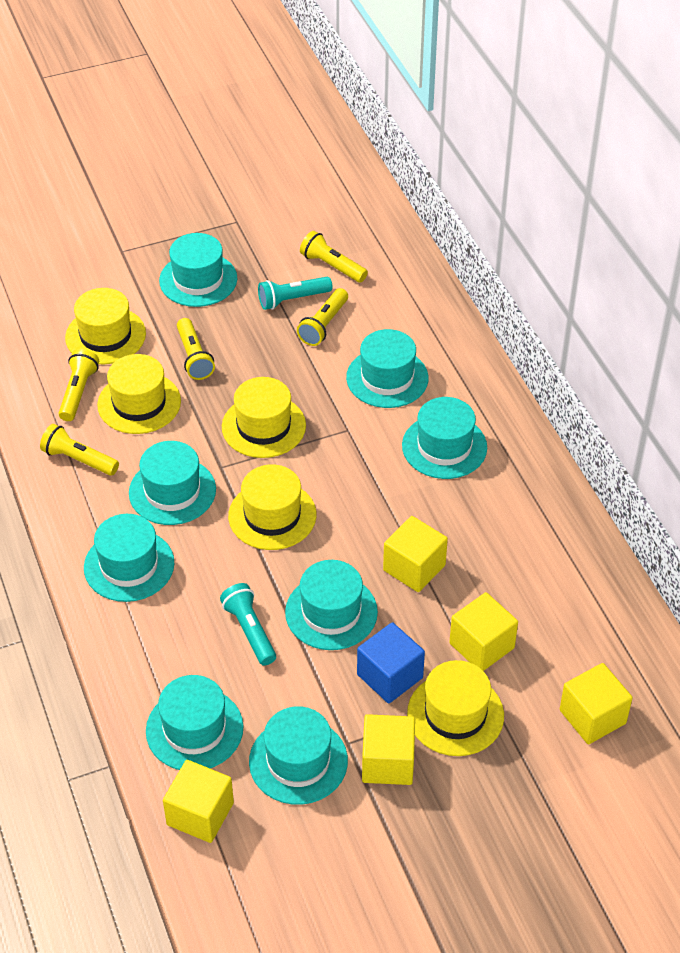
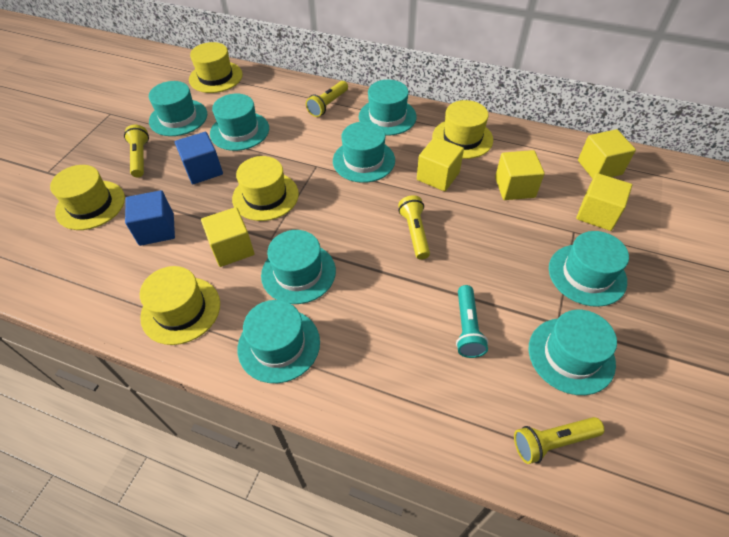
blue cube: [357,622,425,703] = 1 -> [125,190,175,246] [175,132,223,184] = 2
turquoise flashlight: [220,583,276,666] [258,277,332,310] = 2 -> [456,285,488,358] = 1
yellow flashlight: [40,424,119,476] [58,349,99,421] [177,318,215,380] [297,288,348,346] [300,231,368,283] = 5 -> [124,125,149,177] [306,81,348,117] [398,195,430,260] [514,417,605,464] = 4

